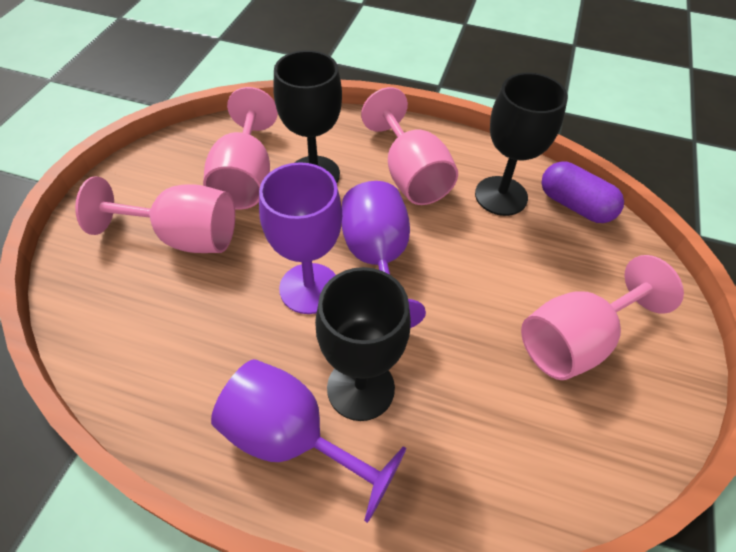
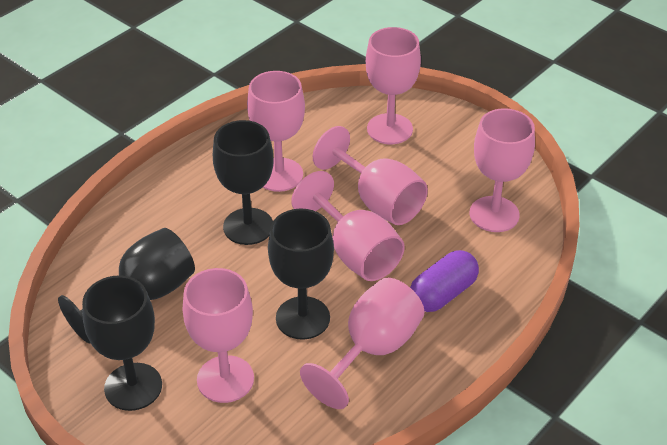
black goblet: [273,50,342,183] [315,267,411,421] [475,73,568,216] = 3 -> [58,228,195,343] [82,275,162,411] [213,120,274,245] [268,209,334,340] = 4
pink goblet: [75,176,235,253] [203,87,278,210] [361,87,458,205] [521,255,684,380] = 4 -> [183,268,254,403] [247,71,305,192] [291,171,405,281] [300,278,424,409] [313,126,428,225] [366,27,421,144] [470,108,535,232] = 7
purple goblet: [211,359,406,523] [259,162,342,314] [342,181,426,328] = 3 -> none = 0

